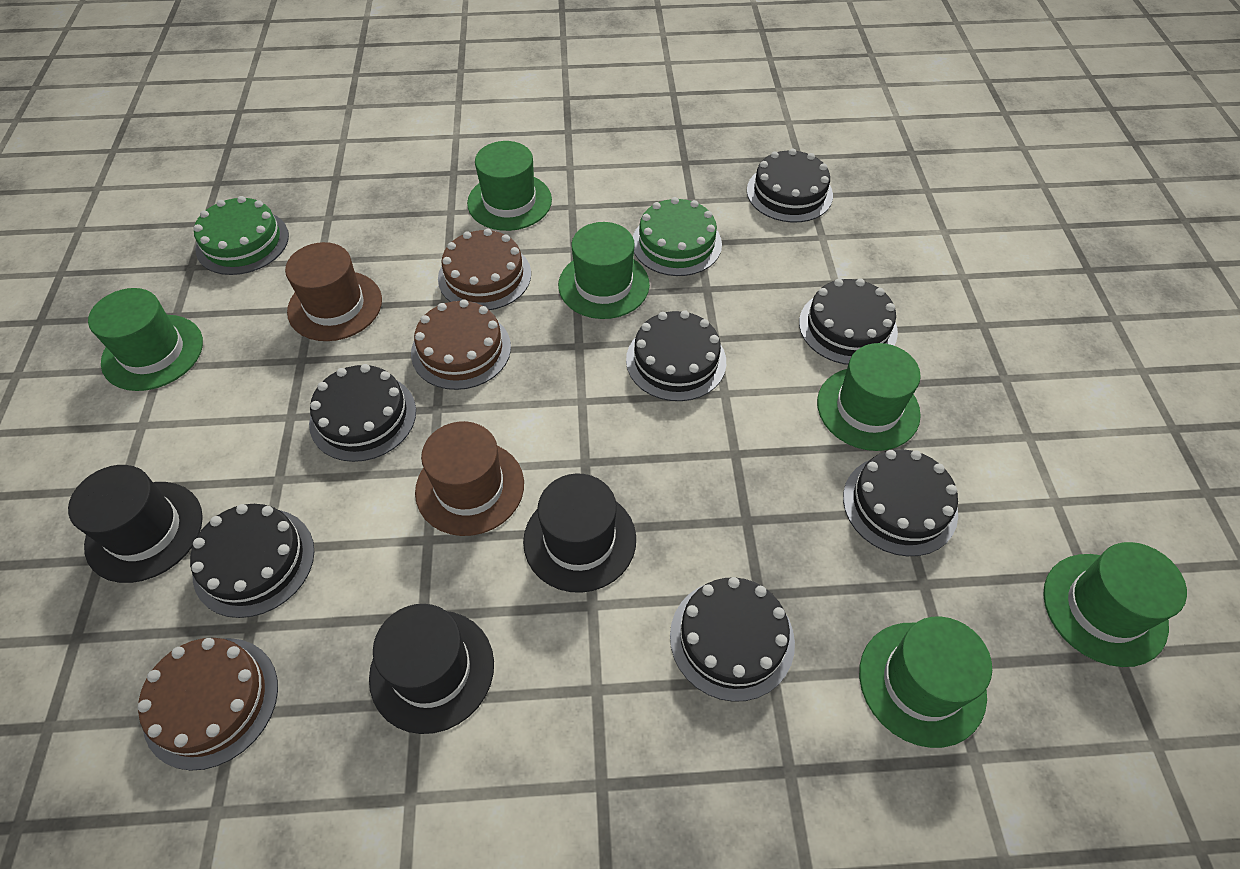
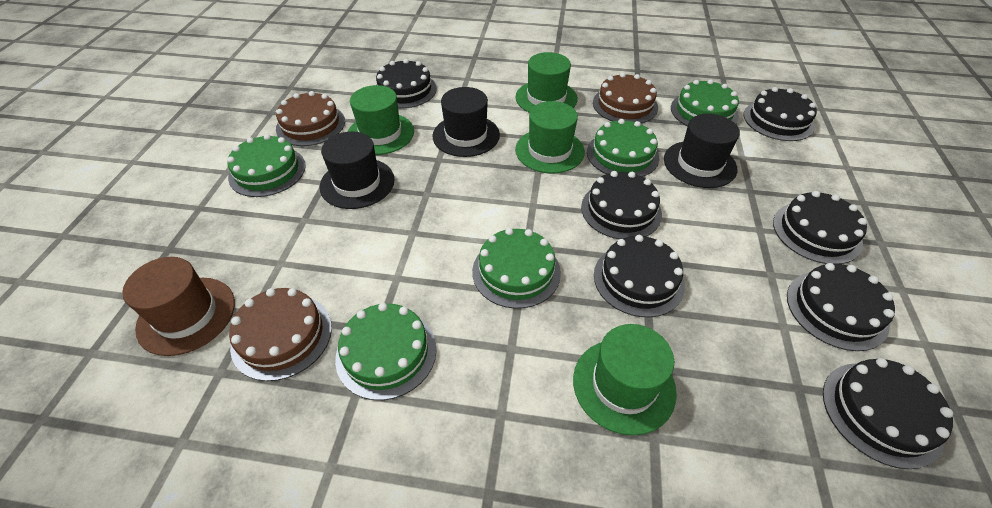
brown hat: [285,242,382,341] [415,421,524,536] = 2 -> [122,257,235,356] = 1
green cake: [194,196,289,275] [633,197,722,276] = 2 -> [227,134,306,197] [335,303,437,400] [472,228,561,309] [587,119,659,177] [671,79,739,126] = 5
green hat: [88,288,203,391] [467,141,552,231] [558,222,650,319] [817,343,921,451] [859,617,992,748] [1043,542,1187,667] = 6 -> [348,85,414,155] [515,101,585,174] [516,52,578,113] [573,324,677,436] = 4

